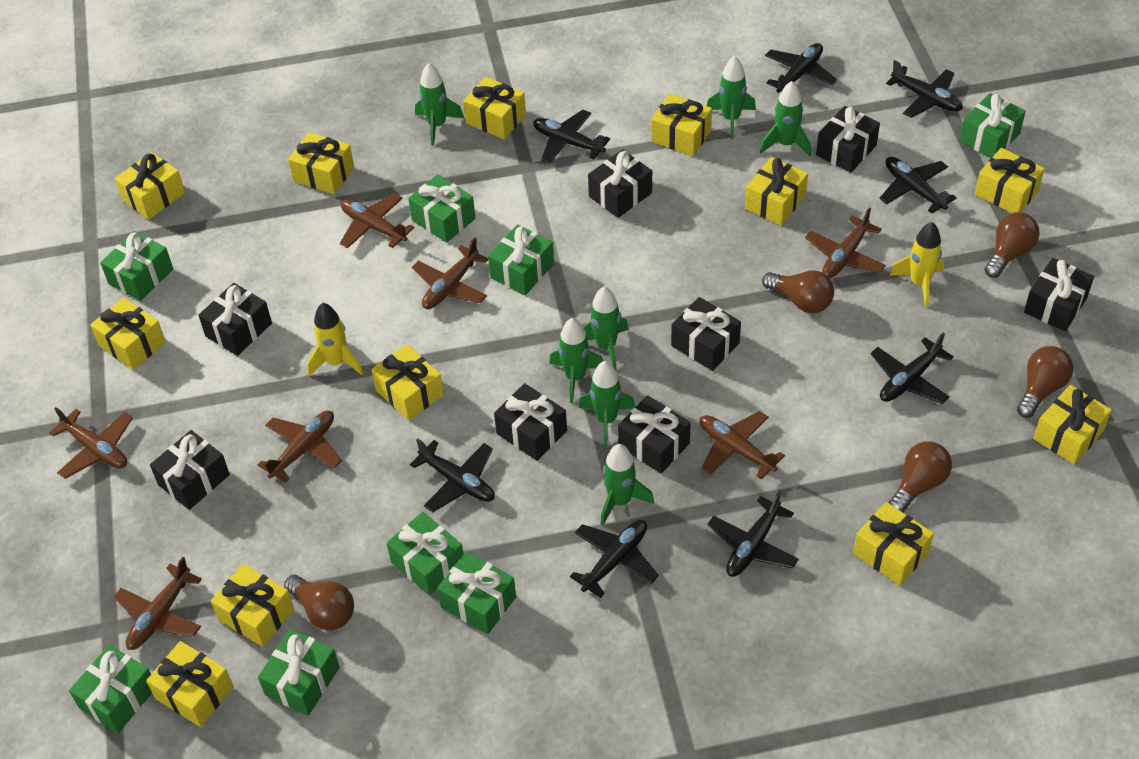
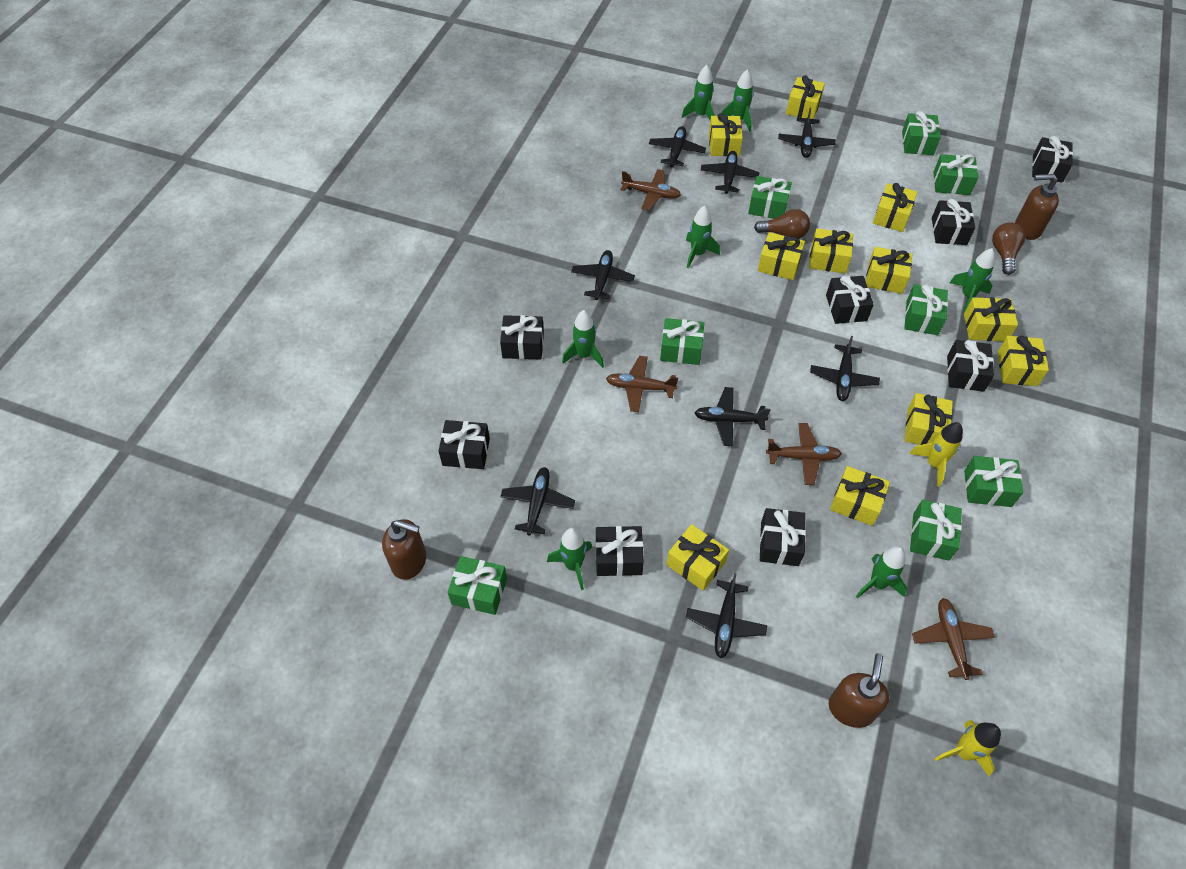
brown light bulb: [284,575,354,630] [762,270,834,313] [888,441,952,513] [984,212,1040,278] [1017,346,1073,418] = 5 -> [754,209,810,239] [992,222,1025,275] = 2
brown plane: [49,407,133,479] [114,557,202,650] [257,411,342,483] [340,193,415,248] [412,237,488,309] [700,411,785,480] [805,208,886,278] = 7 -> [606,356,678,412] [621,169,681,211] [766,423,842,485] [912,598,995,680] = 4
brown soap dispenser: none = 0 -> [382,519,426,580] [829,653,889,728] [1015,174,1059,240] = 3
yellow gift: [90,297,166,370] [115,152,185,220] [146,641,234,727] [211,564,294,647] [288,132,354,194] [371,344,444,421] [463,77,526,139] [651,94,712,156] [745,157,808,226] [853,502,934,586] [975,148,1045,213] [1033,385,1112,464] = 12 -> [666,524,729,591] [709,113,743,156] [758,232,805,280] [786,75,825,119] [809,228,853,274] [830,466,890,526] [866,247,912,294] [873,183,918,232] [904,393,953,445] [964,297,1018,341] [997,335,1049,386] = 11

